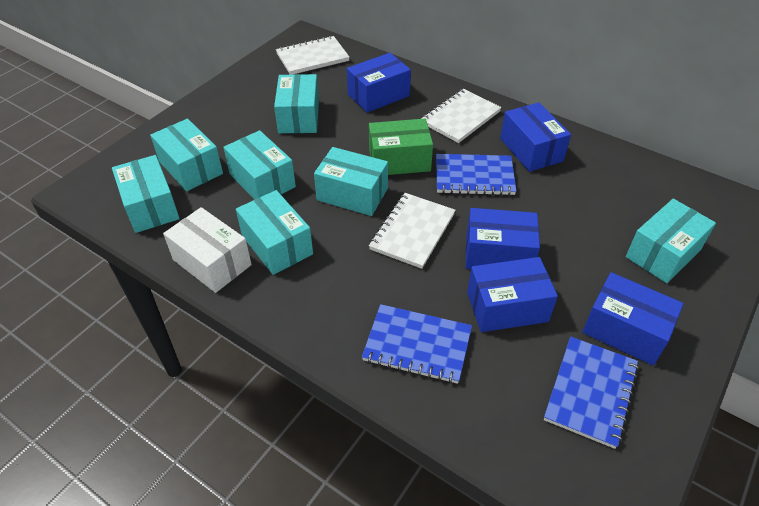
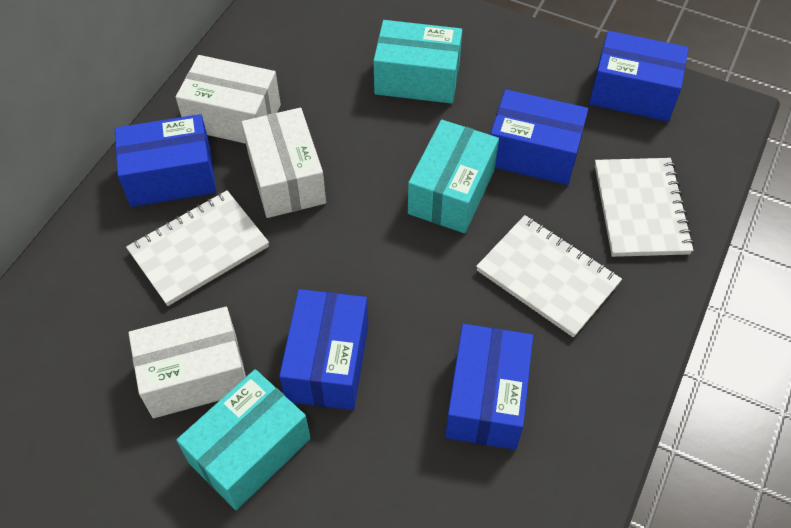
blue notebook: [362,304,472,384] [436,154,516,196] [544,337,639,449] = 3 -> none = 0
green box: [369,119,433,175] = 1 -> none = 0
turquoise box: [112,155,180,233] [150,119,223,191] [223,130,296,199] [236,190,313,275] [274,74,319,133] [314,147,388,216] [626,199,716,283] = 7 -> [176,369,310,510] [373,20,462,104] [408,120,499,233] = 3
white box: [163,207,252,293] = 1 -> [128,307,246,418] [176,55,281,144] [241,108,326,218] = 3

